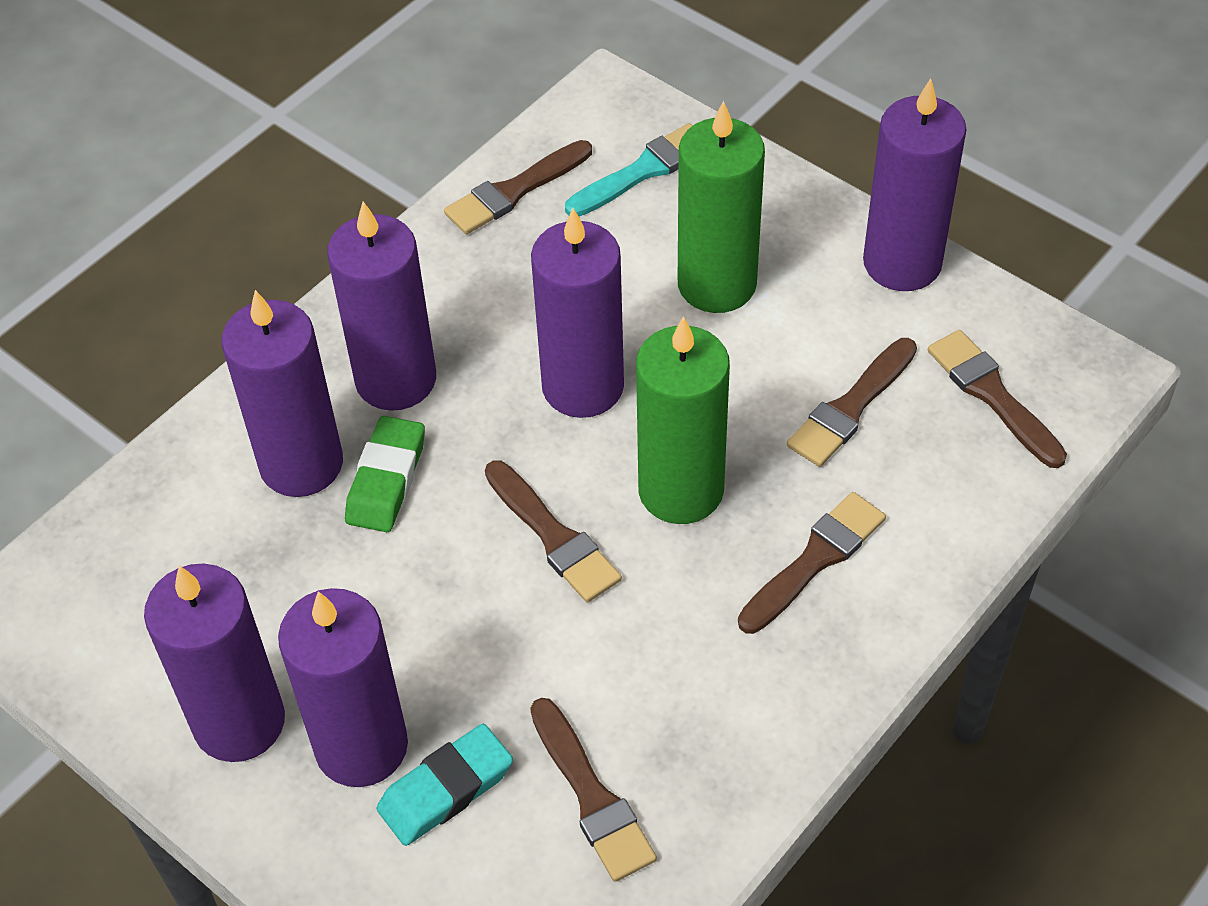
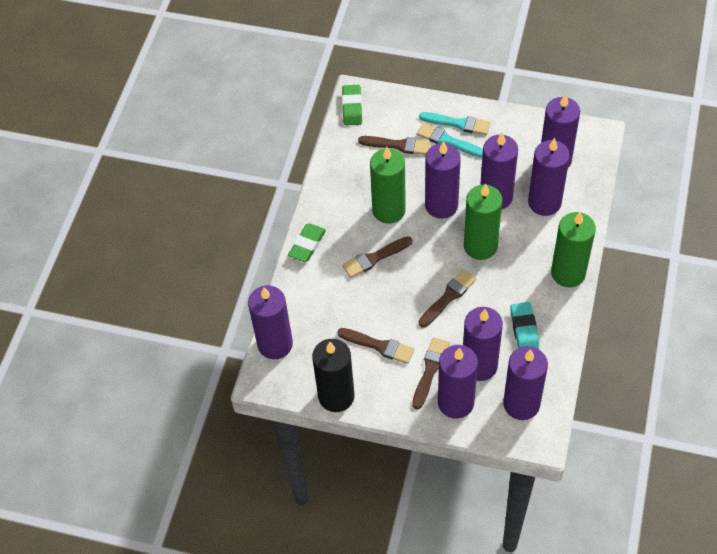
black candle: none = 0 -> [312,339,355,412] = 1
brown brush: [444,140,592,234] [485,460,622,602] [530,698,657,882] [738,492,886,634] [787,338,917,467] [928,330,1067,468] = 6 -> [337,328,414,364] [342,236,413,278] [358,136,430,155] [412,337,450,409] [419,269,476,327] = 5
green candle: [636,316,730,524] [678,100,765,313] = 2 -> [370,147,406,224] [464,183,502,260] [551,211,596,287] = 3
green eraser: [345,416,425,532] = 1 -> [288,224,326,262] [342,85,362,126] = 2
purple candle: [144,563,285,762] [222,290,343,497] [278,588,408,787] [327,201,436,411] [531,208,624,418] [863,78,967,291] = 6 -> [248,285,293,359] [425,141,461,219] [438,345,478,419] [463,307,503,381] [480,132,518,209] [503,346,548,420] [528,138,570,216] [541,94,580,168] = 8
turquoise brush: [565,123,693,216] = 1 -> [416,122,483,157] [419,112,490,135] = 2

